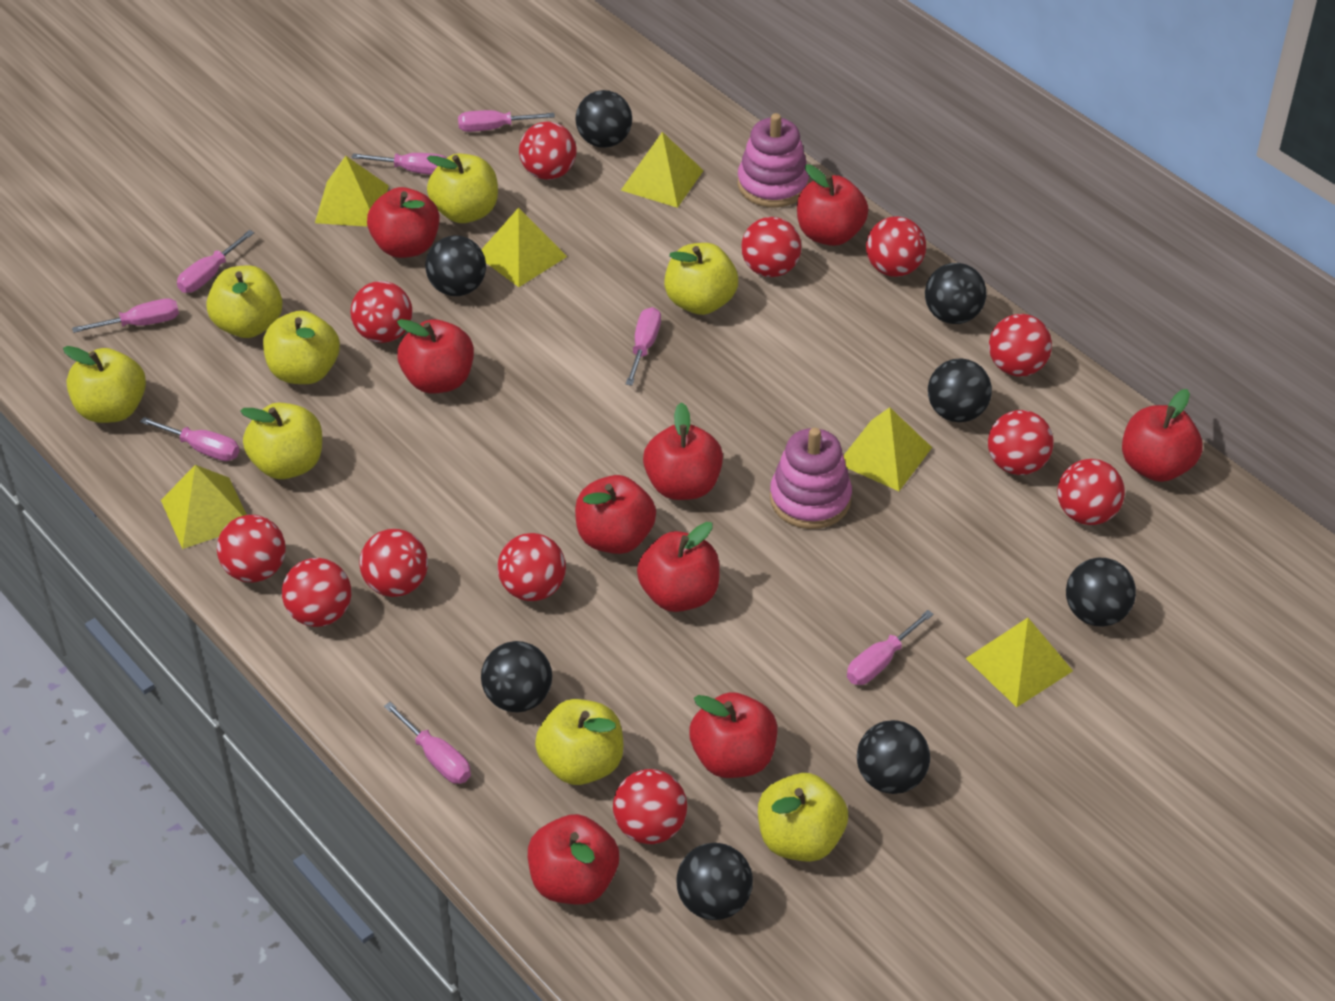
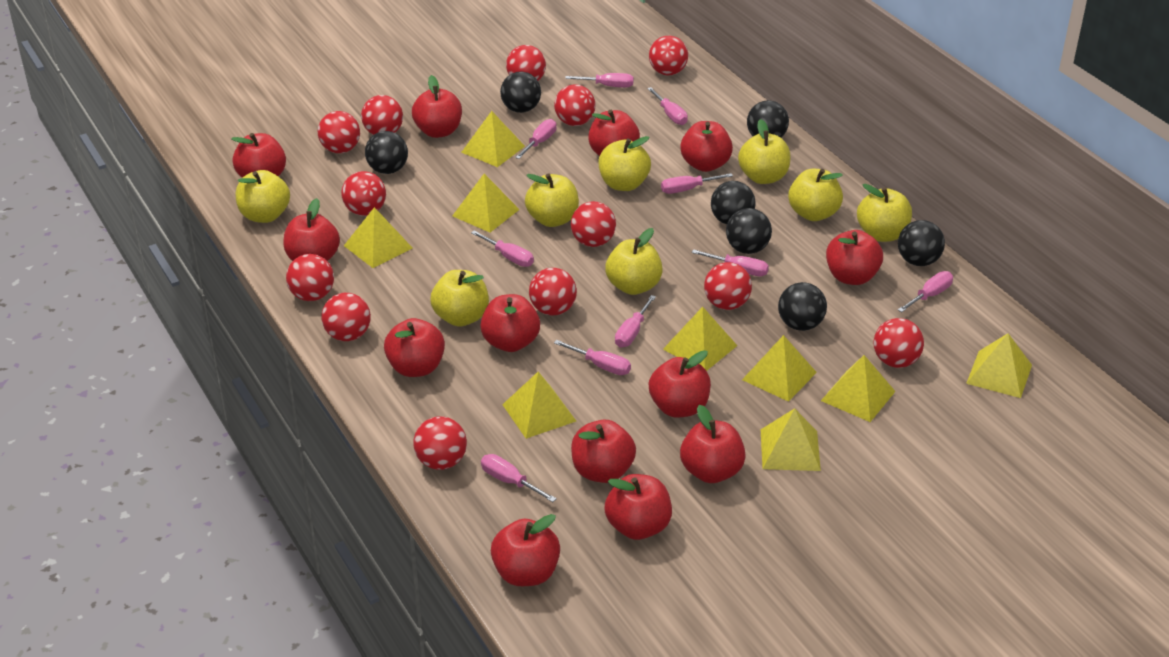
black ball: [425,236,486,296] [481,641,552,713] [576,90,632,148] [676,843,753,920] [857,720,930,794] [925,263,987,324] [928,358,992,422] [1066,558,1136,627] = 8 -> [365,131,408,174] [500,72,541,113] [711,181,756,224] [726,208,772,254] [747,100,789,138] [778,282,827,331] [898,220,945,266] = 7
pink screwdriver: [72,298,179,333] [140,417,239,461] [177,230,254,293] [351,153,446,175] [384,702,471,784] [458,110,555,132] [626,307,661,385] [847,610,934,685] = 8 -> [471,230,534,267] [481,454,557,502] [515,119,557,159] [554,340,631,375] [565,73,634,87] [615,295,656,347] [647,87,688,125] [661,173,733,194] [692,249,769,277] [898,271,953,312] = 10
pink stacking toy: [738,113,809,208] [770,428,852,529] = 2 -> none = 0
red apple: [367,187,440,258] [397,319,474,394] [528,814,619,904] [575,475,656,554] [637,522,720,612] [643,402,723,500] [690,692,777,778] [797,164,869,246] [1122,389,1203,482] = 9 -> [232,133,286,178] [283,198,340,261] [384,318,445,377] [412,75,462,138] [480,294,540,352] [491,514,560,586] [571,420,636,483] [588,110,640,156] [605,474,672,540] [649,350,711,418] [680,121,733,172] [680,405,746,483] [826,230,883,285] = 13
red ball: [217,515,286,582] [282,558,351,627] [350,281,413,343] [360,529,428,597] [497,533,566,601] [519,121,577,180] [613,769,687,844] [741,217,802,277] [866,216,926,277] [988,410,1053,475] [989,314,1052,376] [1057,459,1125,525] = 12 -> [286,254,334,301] [318,111,360,153] [321,293,371,341] [341,171,386,216] [361,95,403,135] [413,416,467,470] [506,45,546,81] [529,268,577,315] [554,84,596,126] [571,201,616,247] [649,36,688,75] [704,262,752,310] [873,318,924,368] = 13
yellow pyramid: [161,465,247,549] [315,156,389,227] [481,207,567,287] [621,132,704,208] [843,407,932,491] [966,618,1073,707] = 6 -> [344,207,412,268] [452,174,520,232] [461,111,525,167] [502,372,576,439] [663,307,737,371] [742,335,817,402] [761,408,821,471] [821,355,896,422] [966,333,1032,398] = 9

